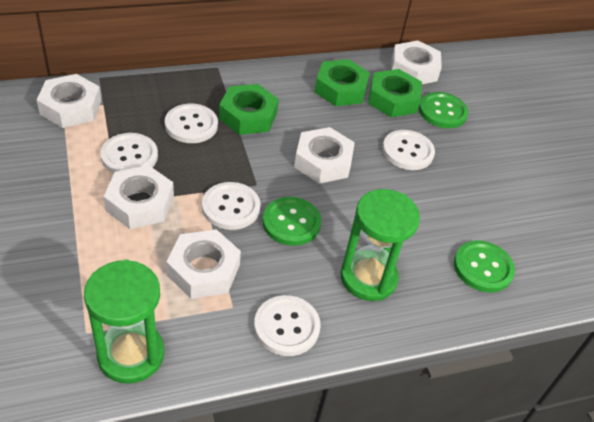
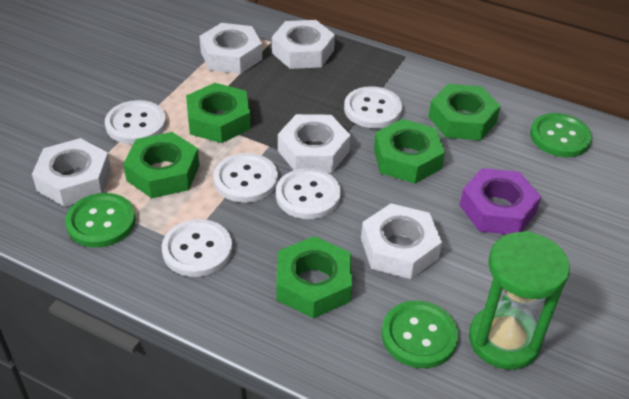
green hourglass: [84,259,164,384] [340,189,420,301] = 2 -> [469,231,570,370] = 1
green nut: [219,84,279,135] [315,59,370,106] [368,69,422,117] = 3 -> [123,132,199,198] [186,83,251,143] [276,236,352,318] [374,119,445,184] [428,84,501,140] = 5
purple nut: none = 0 -> [459,168,541,234] = 1

